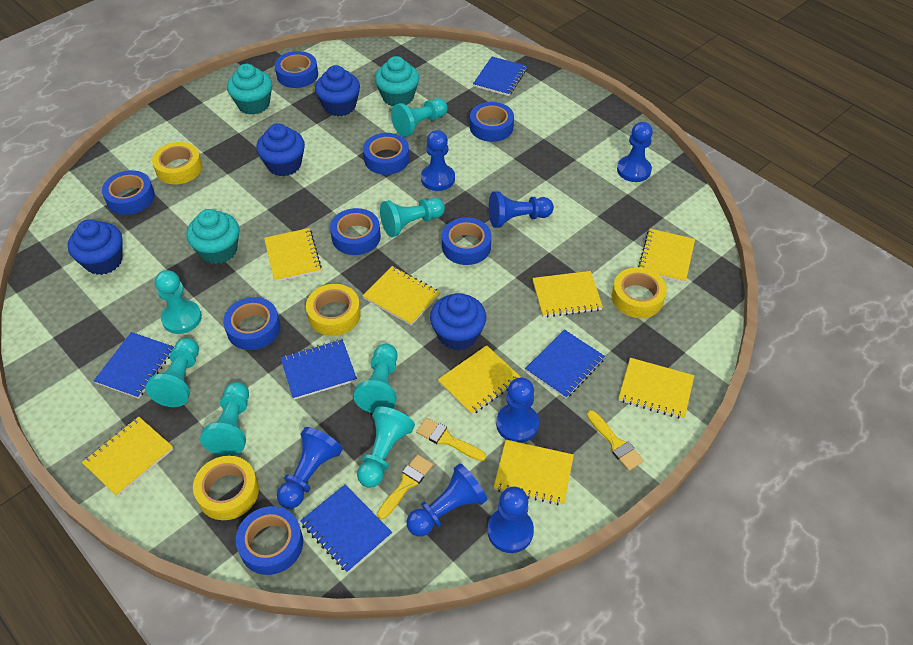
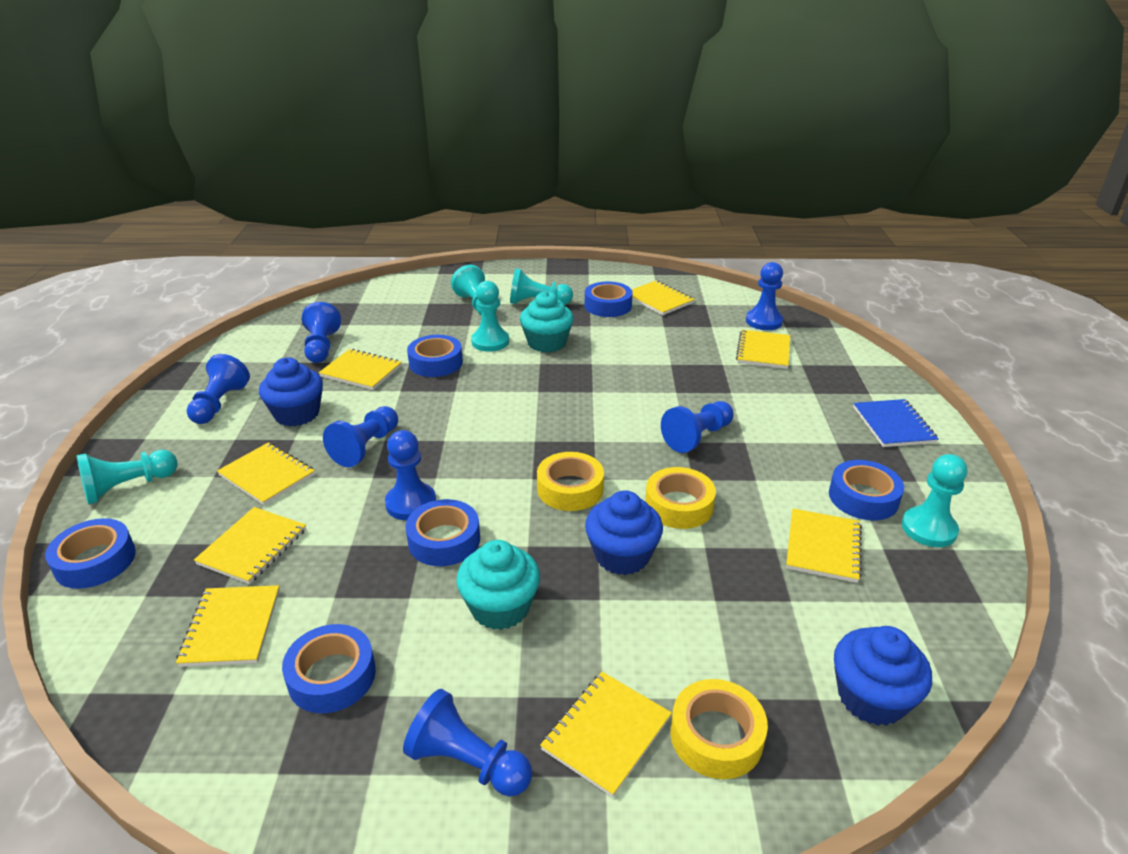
blue cupcake: [68,219,123,275] [256,123,305,176] [315,65,360,116] [430,293,486,351] = 4 -> [259,357,323,426] [585,490,663,575] [834,626,932,726] = 3
blue notebook: [94,332,174,399] [281,339,357,400] [300,485,392,573] [473,57,527,96] [525,329,605,399] = 5 -> [853,399,939,447] = 1
blue tape: [102,170,155,215] [223,297,280,350] [236,506,303,575] [275,51,318,88] [330,208,381,255] [363,133,409,175] [442,217,492,265] [470,102,514,142] = 8 -> [45,518,136,589] [282,624,376,713] [405,499,480,566] [407,335,463,377] [585,281,633,317] [829,460,904,520] = 6
turquoise cupcake: [186,209,239,264] [227,64,272,115] [375,56,419,106] = 3 -> [456,540,540,630] [520,291,574,353] = 2
turquoise pawn: [146,338,199,407] [155,270,202,334] [200,382,249,456] [353,344,398,413] [357,407,415,488] [380,198,445,237] [391,98,448,137] = 7 -> [76,450,178,505] [451,265,498,316] [471,281,509,352] [510,268,573,305] [902,454,967,547] = 5
yellow brush: [377,454,433,520] [416,418,486,461] [587,410,644,471] = 3 -> none = 0
yellow tape: [152,142,202,184] [193,456,259,520] [306,284,361,336] [612,267,667,318] = 4 -> [537,452,604,511] [645,467,716,529] [670,679,768,779] = 3

